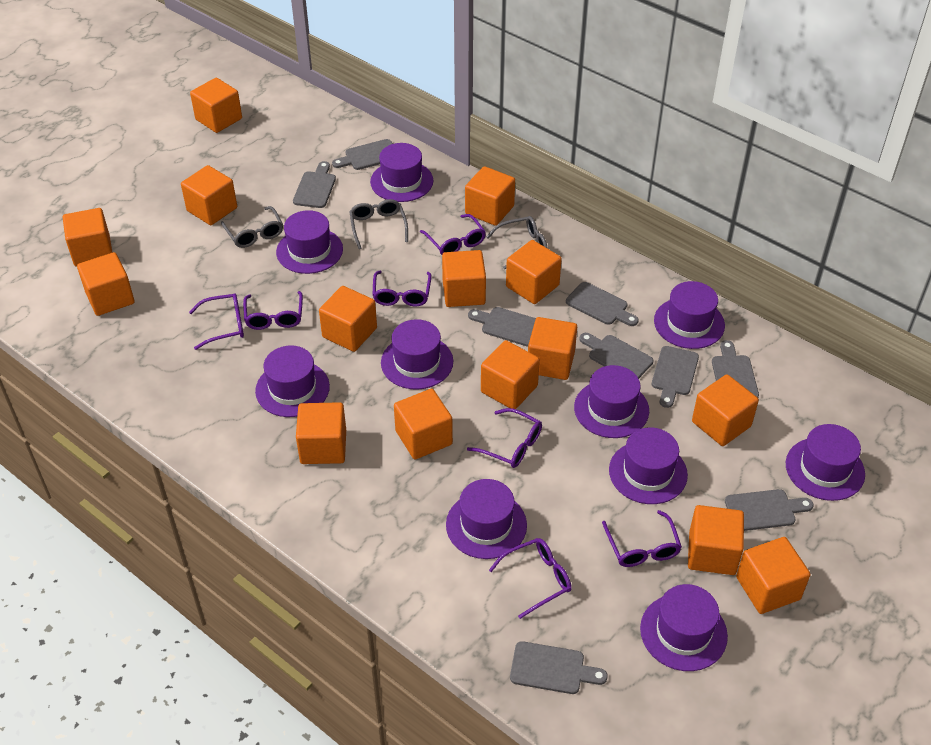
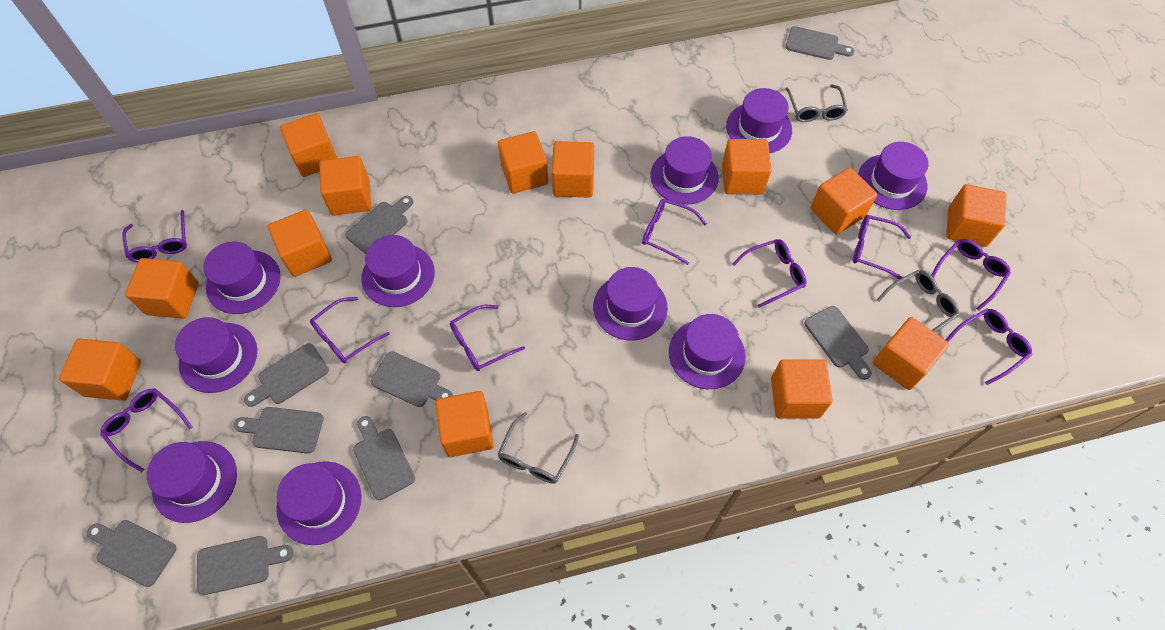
orange cube: [63,208,113,266] [77,252,135,316] [181,165,237,225] [190,78,242,133] [296,402,346,464] [319,286,377,352] [394,389,453,459] [442,250,486,307] [465,166,515,226] [481,340,540,409] [506,240,562,304] [528,317,577,380] [688,505,744,575] [692,374,759,446] [736,537,810,614] = 15 -> [59,339,141,401] [125,258,199,319] [268,209,332,277] [280,113,337,177] [319,156,371,216] [435,391,494,457] [498,131,548,193] [552,141,594,198] [722,139,772,194] [771,359,833,418] [810,168,877,235] [873,317,949,390] [946,184,1007,247] = 13
purple glasses: [189,293,244,350] [243,291,303,330] [372,271,432,306] [420,214,486,255] [467,408,542,468] [489,538,572,619] [602,510,682,567] = 7 -> [100,388,193,472] [122,210,187,262] [310,297,390,363] [450,305,525,371] [642,199,707,265] [732,239,807,308] [853,215,911,279] [931,239,1011,311] [945,309,1032,385] = 9

